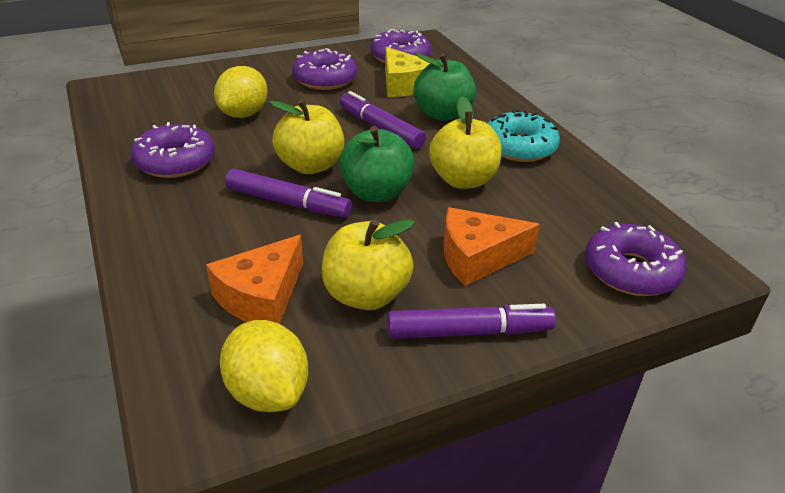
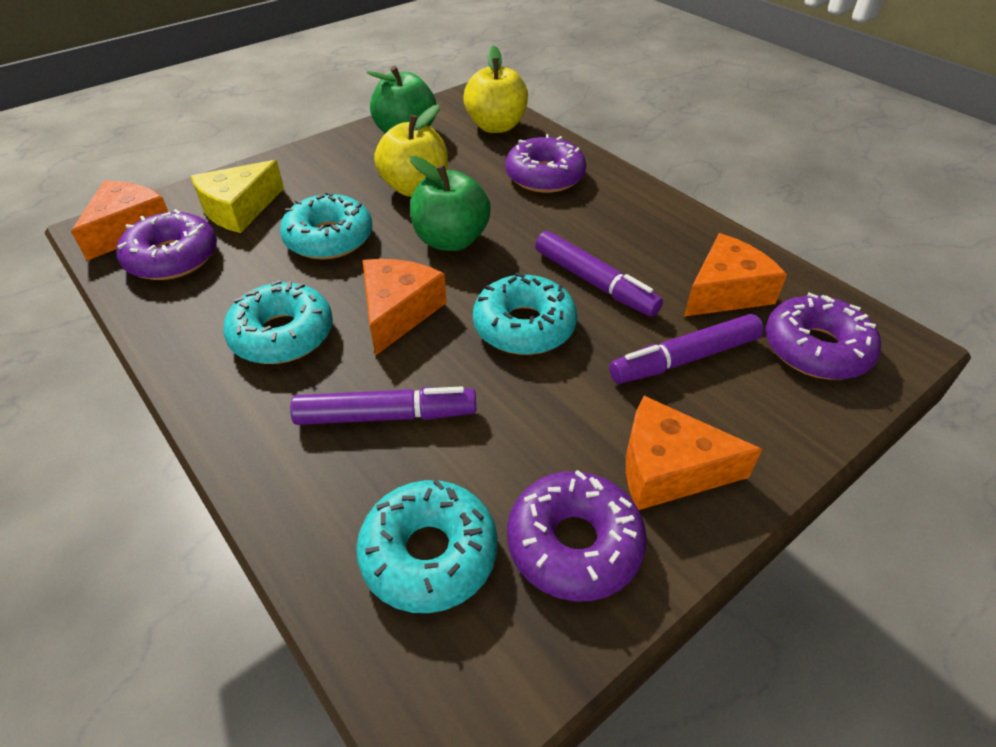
orange cheese: [206,235,303,324] [443,207,540,286] = 2 -> [71,181,168,261] [363,259,447,356] [626,396,762,510] [684,233,787,317] = 4
turquoise donut: [487,110,560,162] = 1 -> [223,280,333,364] [280,192,372,260] [356,479,497,613] [473,273,577,355] = 4
yellow apple: [270,99,344,174] [322,219,415,310] [429,96,502,189] = 3 -> [374,105,448,197] [463,45,528,133] = 2
yellow lemon: [214,66,268,118] [220,320,308,412] = 2 -> none = 0

